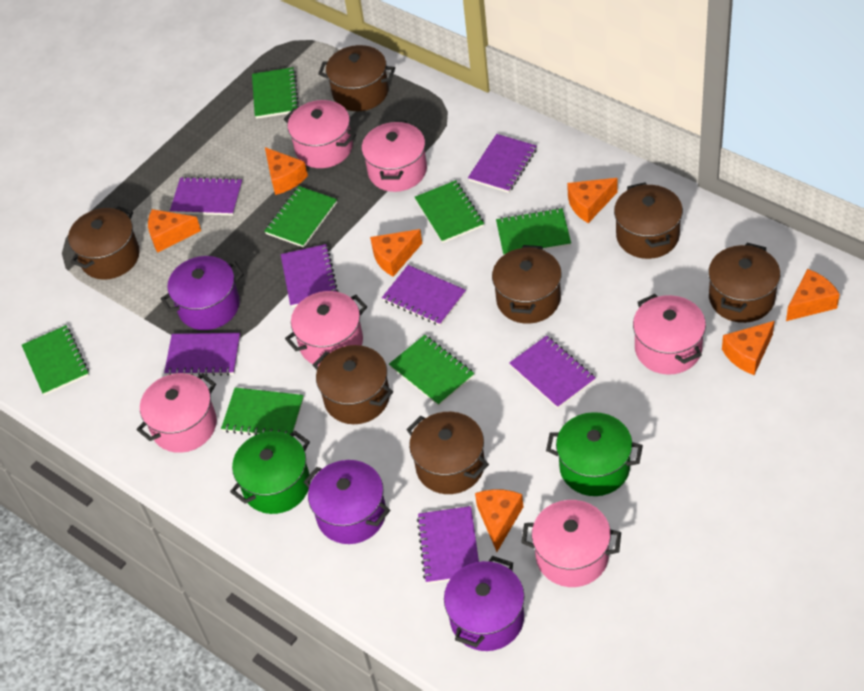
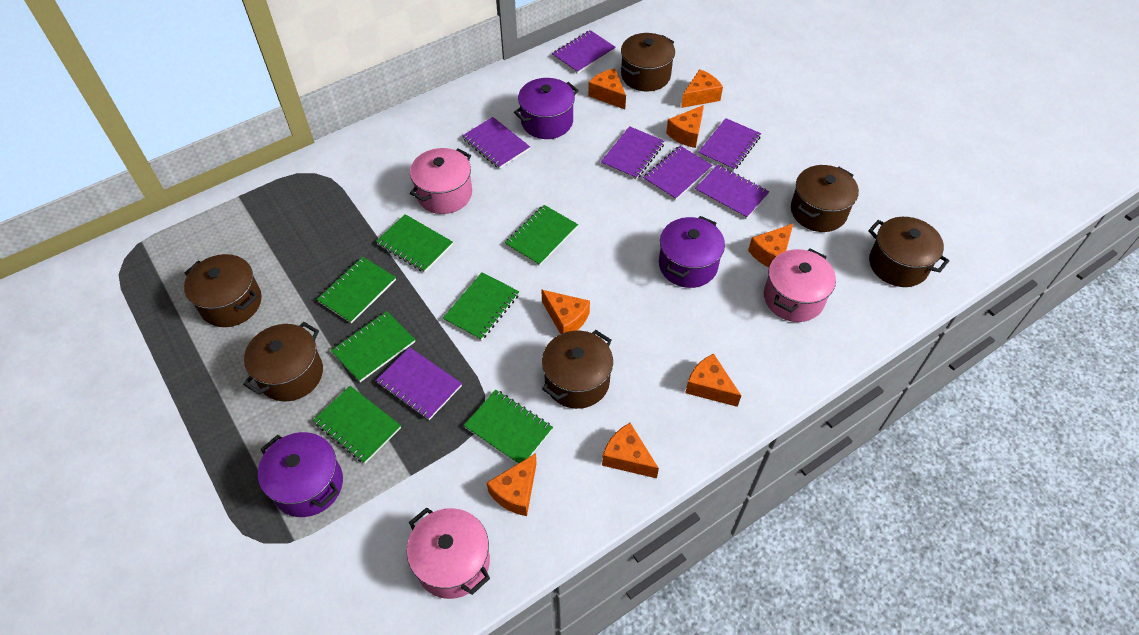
brown pot: [68,206,140,280] [313,345,393,424] [318,45,395,111] [406,412,489,494] [492,245,562,324] [614,182,683,259] [708,243,780,323] = 7 -> [184,254,261,327] [243,322,323,401] [542,330,613,409] [621,33,675,91] [791,165,859,232] [868,217,949,287] = 6
green pot: [230,431,310,514] [546,412,643,496] = 2 -> none = 0
orange cheese: [148,209,201,253] [265,147,308,195] [370,229,422,277] [475,489,523,552] [567,178,618,223] [722,321,775,375] [786,269,840,321] = 7 -> [487,453,537,516] [541,289,590,334] [588,68,626,109] [602,423,659,478] [666,105,704,148] [681,69,723,108] [685,354,741,407] [748,224,793,267] = 8
pink pot: [137,373,217,453] [283,100,356,168] [285,291,367,366] [362,121,427,192] [521,500,621,587] [633,294,706,374] = 6 -> [407,507,490,599] [410,148,472,214] [764,249,836,322] = 3

